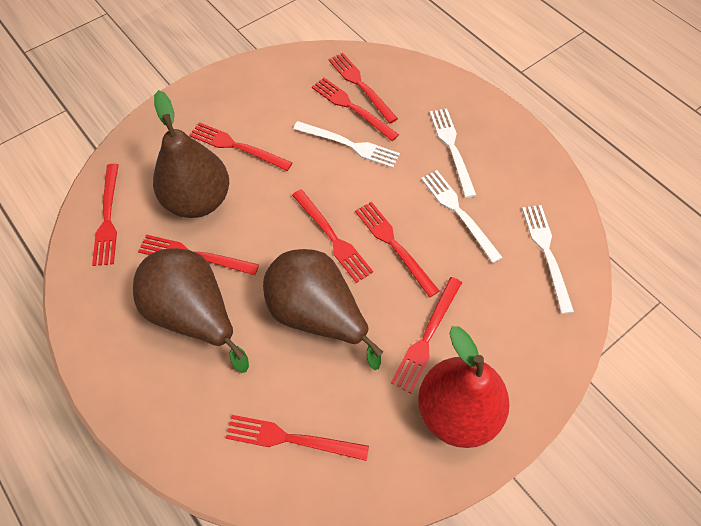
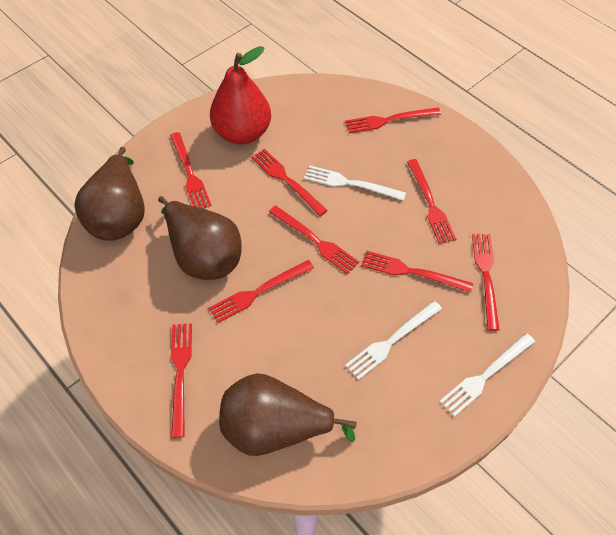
white fork: [293,121,400,168] [421,170,503,263] [429,109,476,198] [522,205,574,314] = 4 -> [304,165,406,201] [345,301,442,380] [440,333,535,417] = 3

